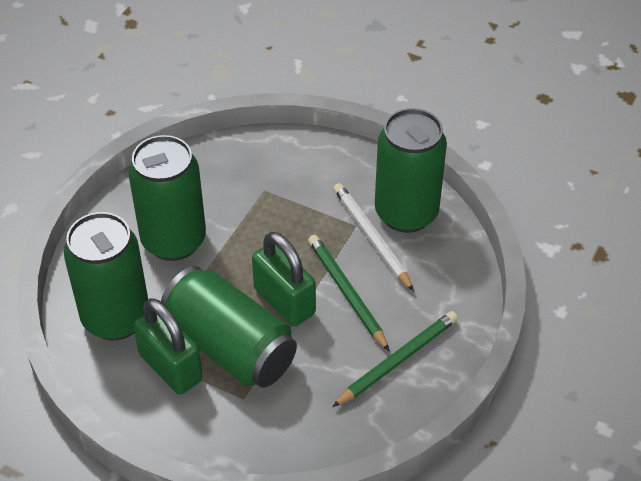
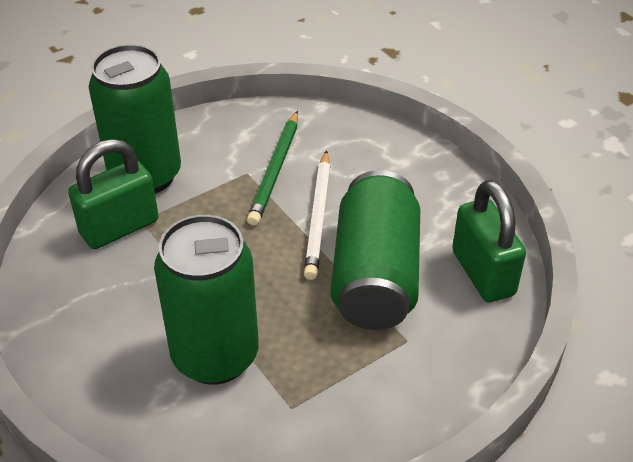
green can: [64,212,148,340] [128,135,206,261] [161,266,297,388] [375,108,447,233] = 4 -> [89,44,181,194] [154,215,259,385] [331,170,420,330] = 3
green pencil: [308,235,390,352] [332,311,458,407] = 2 -> [247,111,298,226] = 1

